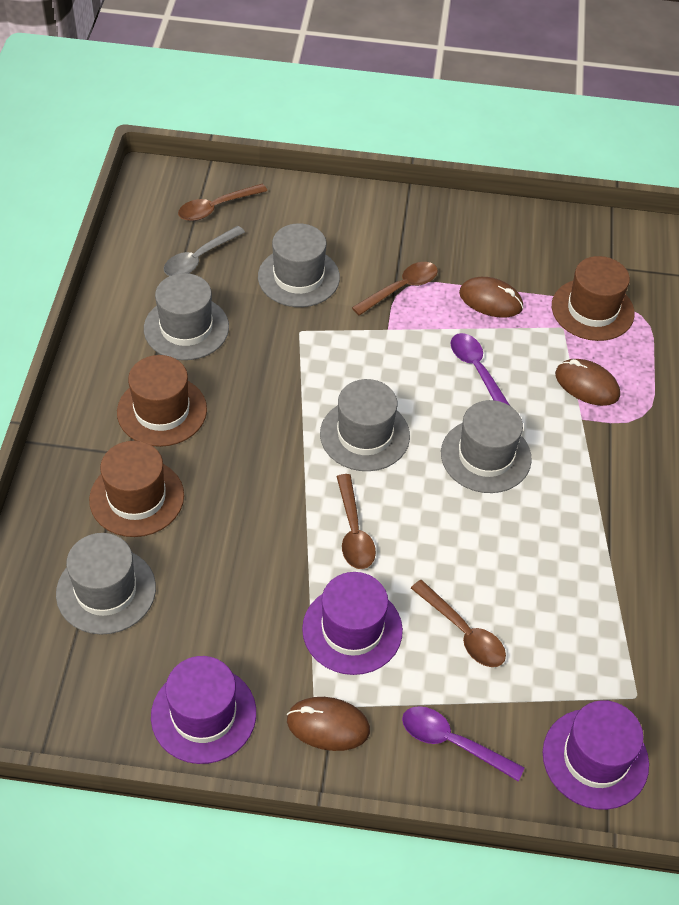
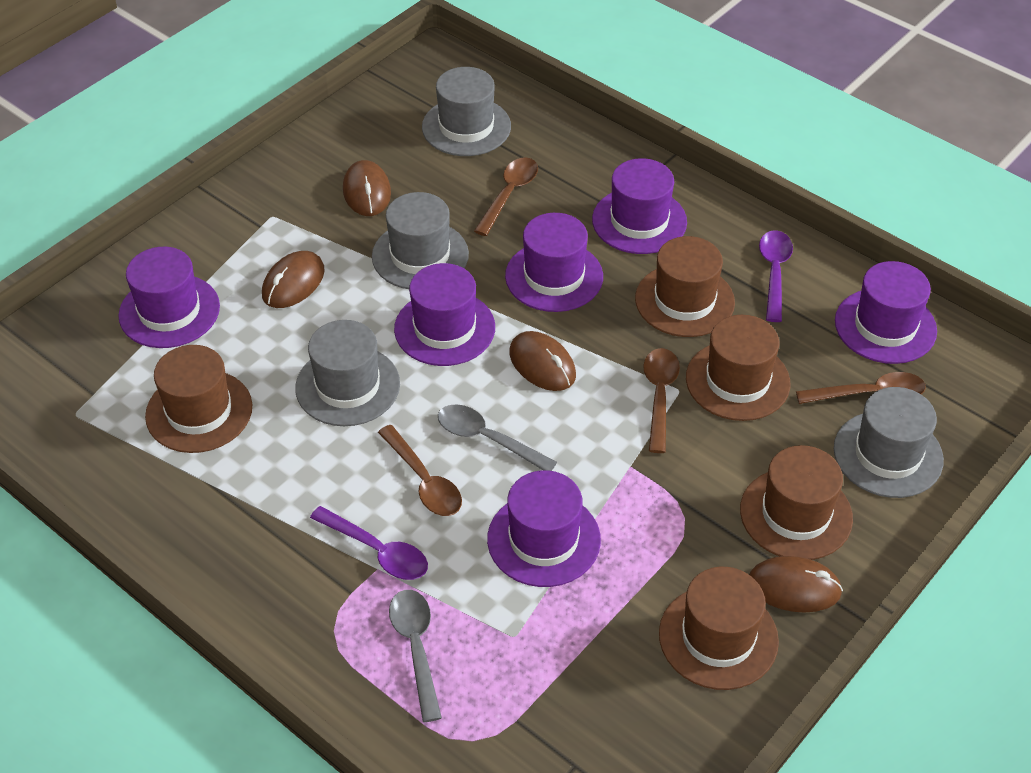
brown hat: [89,441,184,537] [117,355,207,447] [552,256,635,341] = 3 -> [145,345,252,453] [635,236,735,337] [659,567,779,690] [686,315,790,421] [740,445,853,560] = 5
brown mouse: [287,697,370,751] [459,277,523,317] [555,359,620,406] = 3 -> [262,251,325,308] [343,160,391,216] [509,331,576,391] [749,556,843,613] = 4
grey hat: [56,533,156,635] [144,273,229,360] [258,223,340,307] [320,379,410,471] [441,400,532,493] = 5 -> [295,320,400,426] [372,192,469,289] [422,67,511,156] [834,387,944,498] = 4
grey spoon: [164,226,245,276] = 1 -> [389,590,442,722] [438,404,557,471] = 2
purple hat: [151,656,256,764] [302,572,403,675] [543,700,649,810] = 3 -> [118,247,220,348] [394,263,495,366] [487,470,601,587] [505,213,603,312] [592,158,687,254] [835,261,937,364] = 6

